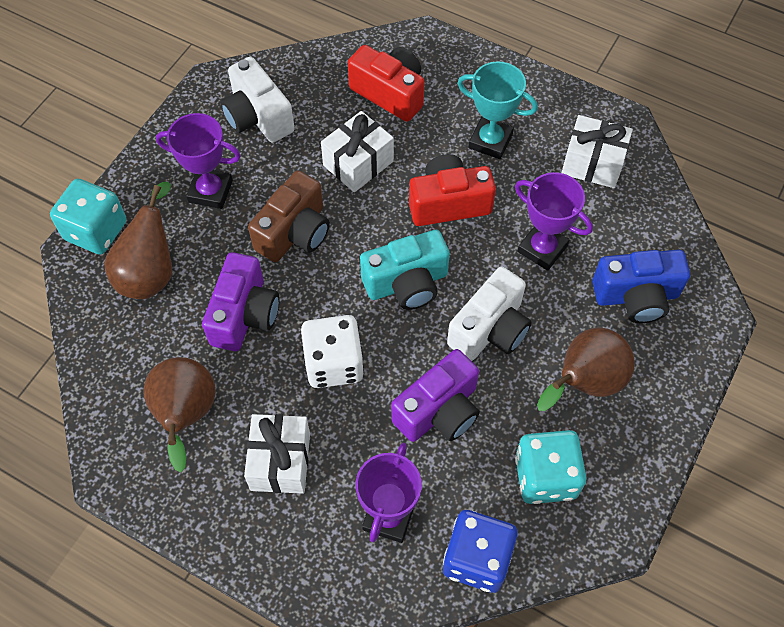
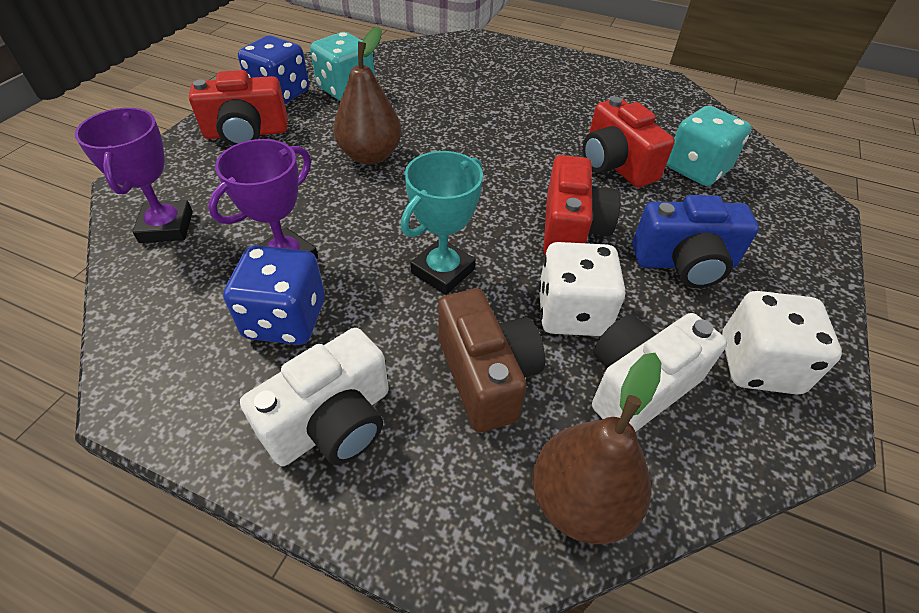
blue dice: [443,510,518,593] = 1 -> [223,245,325,345] [238,35,309,104] = 2
brown pear: [104,182,172,299] [143,357,216,472] [537,327,635,411] = 3 -> [333,27,402,165] [532,353,662,544] = 2
purple camera: [202,252,280,351] [391,349,480,442] = 2 -> none = 0
purple trophy: [156,113,241,209] [355,443,422,543] [515,172,593,271] = 3 -> [75,108,193,243] [208,139,318,259] = 2
red camera: [348,45,425,122] [409,154,496,226] = 2 -> [189,70,287,146] [543,155,621,255] [583,96,675,187] = 3
turquoise camera: [360,230,450,310] = 1 -> none = 0
white dice: [301,315,364,388] = 1 -> [538,242,625,336] [722,291,842,395] = 2
white gift: [244,414,310,494] [321,111,394,192] [562,115,633,188] = 3 -> none = 0

